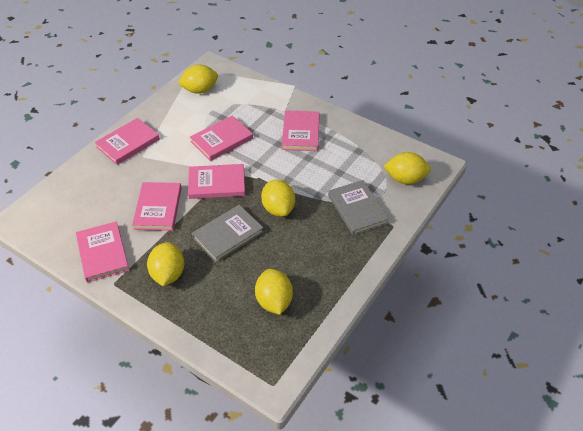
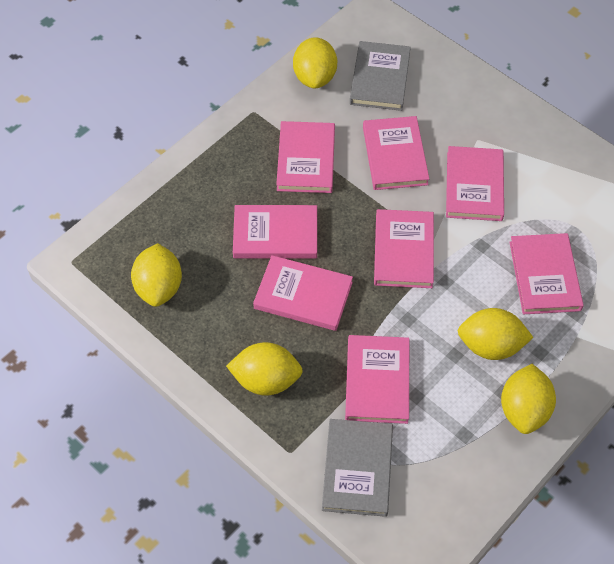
pink book: [76,221,129,283] [95,118,160,165] [132,182,182,231] [188,164,245,199] [190,115,253,161] [282,110,320,151] = 6 -> [233,205,317,259] [253,255,353,331] [276,121,335,193] [345,335,409,424] [363,116,429,190] [374,209,434,288] [446,146,504,221] [509,233,584,314] = 8

